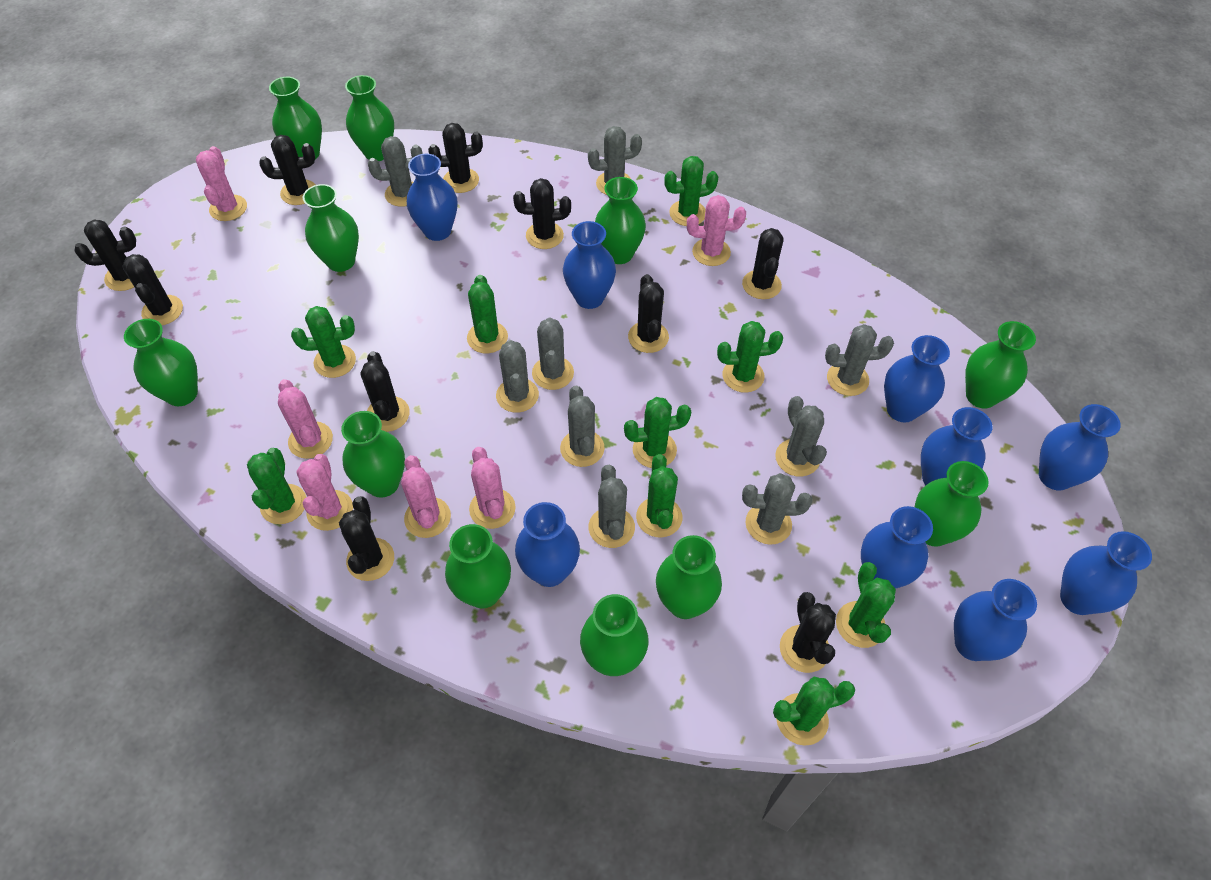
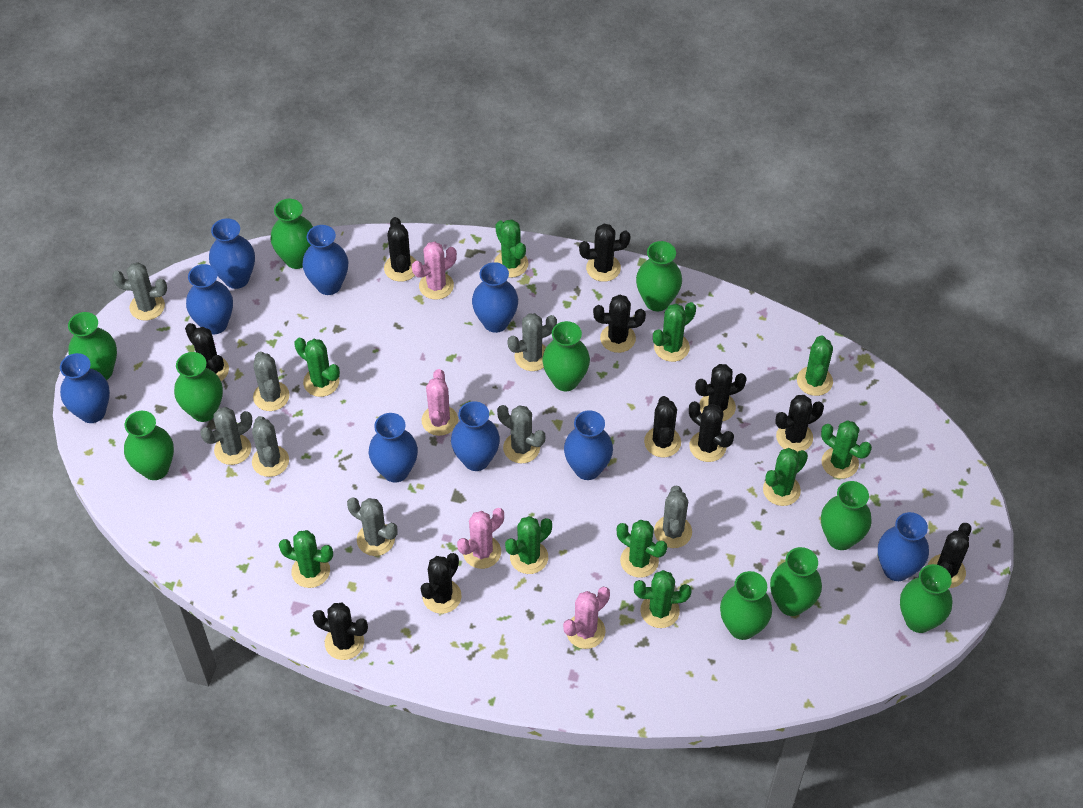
black cactus: [75,220,136,291] [122,254,183,325] [259,135,315,205] [339,497,394,581] [361,351,410,432] [428,123,483,193] [513,178,571,249] [628,274,669,353] [742,228,784,299] [780,592,836,673] = 10 -> [185,323,229,381] [312,603,368,660] [384,217,416,282] [421,553,462,614] [579,224,631,282] [593,295,646,353] [644,396,681,458] [689,401,734,462] [695,364,747,421] [775,395,824,452] [928,523,972,588] = 11
green cactus: [247,448,306,524] [291,306,356,378] [467,275,508,353] [624,397,691,468] [636,454,682,537] [664,156,718,226] [717,321,783,393] [773,677,855,746] [836,562,896,648] = 9 -> [279,530,333,588] [294,338,340,397] [494,220,529,277] [505,516,552,574] [617,520,667,578] [634,570,692,628] [653,302,696,362] [763,448,808,506] [797,335,833,396] [821,420,872,479] = 10
green vase: [124,319,198,406] [269,77,322,159] [303,184,359,272] [341,411,405,498] [345,75,394,161] [445,524,511,608] [580,594,649,676] [595,177,646,264] [656,535,722,619] [915,461,989,547] [965,321,1036,409] = 11 -> [68,312,117,380] [124,411,174,480] [174,352,223,422] [270,199,313,269] [542,321,590,391] [636,241,682,311] [720,571,772,640] [770,547,822,616] [821,481,872,550] [900,564,952,633] = 10
grey cactus: [368,136,423,207] [496,340,539,413] [532,318,574,390] [560,385,605,467] [588,126,642,195] [589,465,635,548] [742,473,813,545] [775,396,827,477] [825,324,894,396] = 9 -> [112,262,167,321] [200,407,252,465] [252,416,289,477] [253,352,290,411] [347,497,398,556] [497,405,545,463] [508,313,557,371] [654,486,692,548] = 8
pink cactus: [196,146,247,221] [278,379,333,459] [296,454,353,531] [401,455,451,538] [469,447,516,529] [687,195,746,266] = 6 -> [412,241,457,300] [421,369,458,436] [457,508,504,569] [563,587,610,649] = 4

